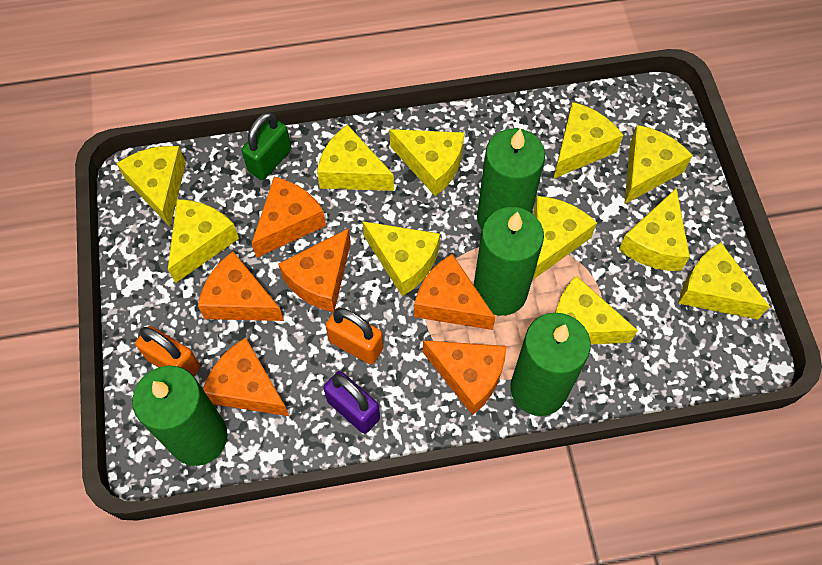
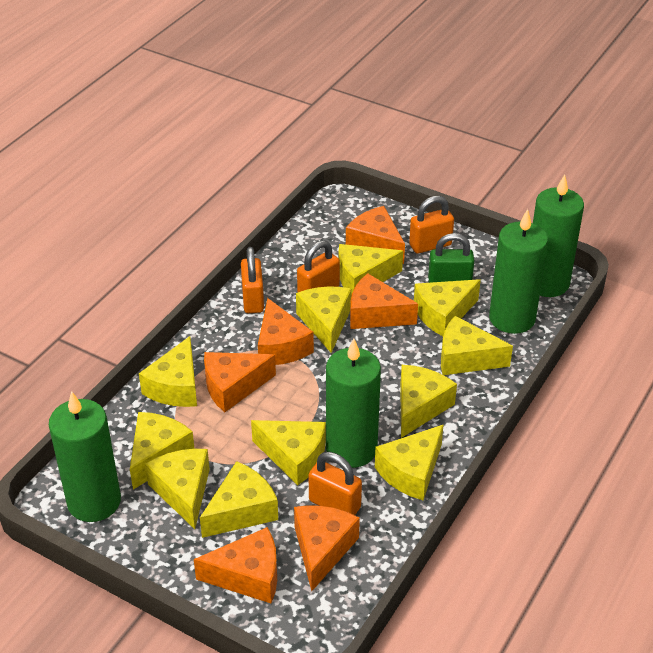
orange padlock: [135,326,200,376] [325,308,383,365] = 2 -> [241,247,264,313] [297,240,340,293] [308,452,362,515] [409,196,454,254] = 4
purple padlock: [323,371,380,434] = 1 -> none = 0

